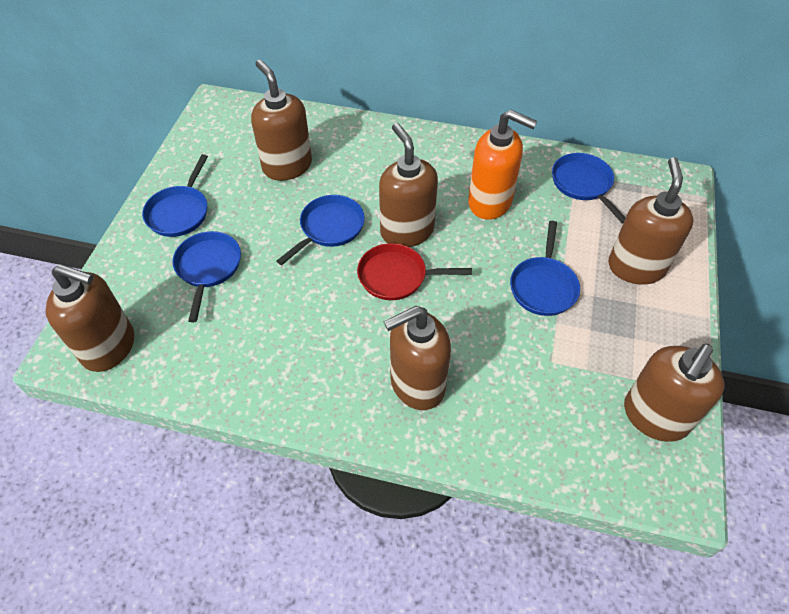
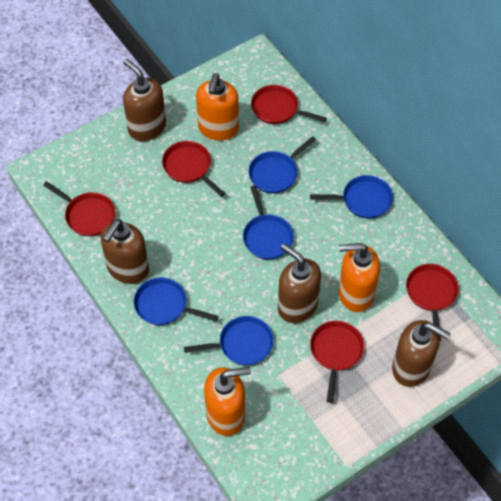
brown soap dispenser: [45,264,134,372] [251,60,312,181] [379,123,438,247] [384,306,451,410] [608,157,693,285] [624,343,725,442] = 6 -> [101,219,149,284] [123,59,166,141] [278,244,321,323] [392,320,451,387] = 4
orange soap dispenser: [468,110,537,220] = 1 -> [196,73,239,141] [204,367,251,436] [338,243,380,312] = 3
red pan: [357,243,472,300] = 1 -> [43,181,115,236] [162,141,225,197] [251,85,327,124] [310,321,364,403] [406,264,459,341] = 5

